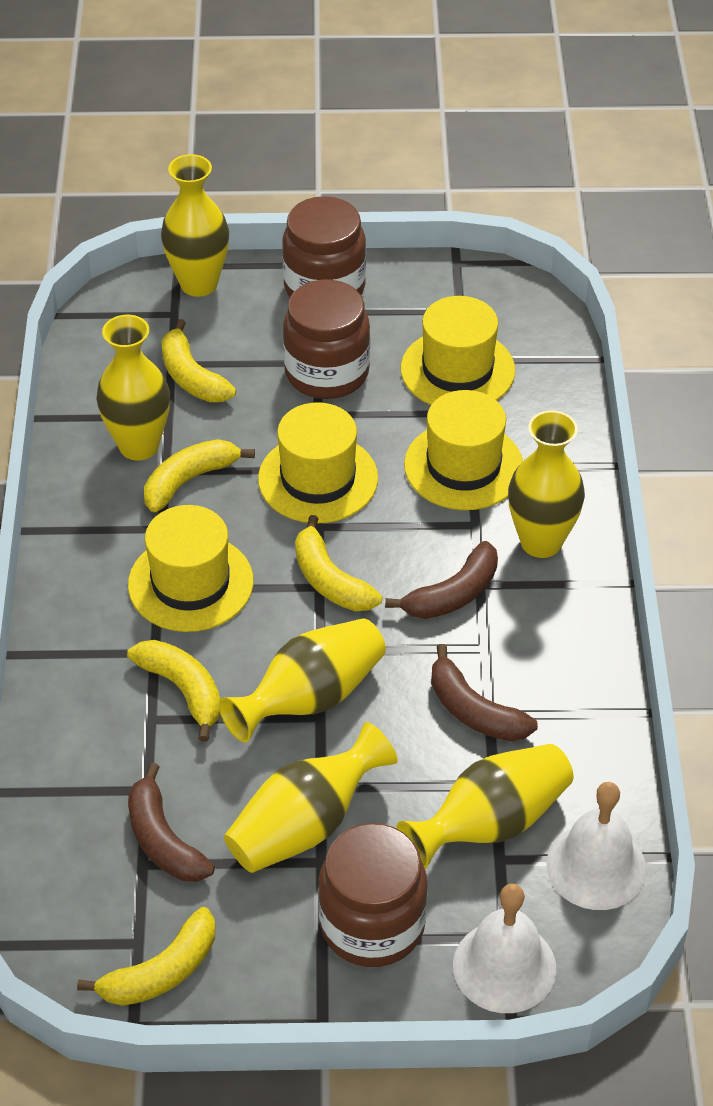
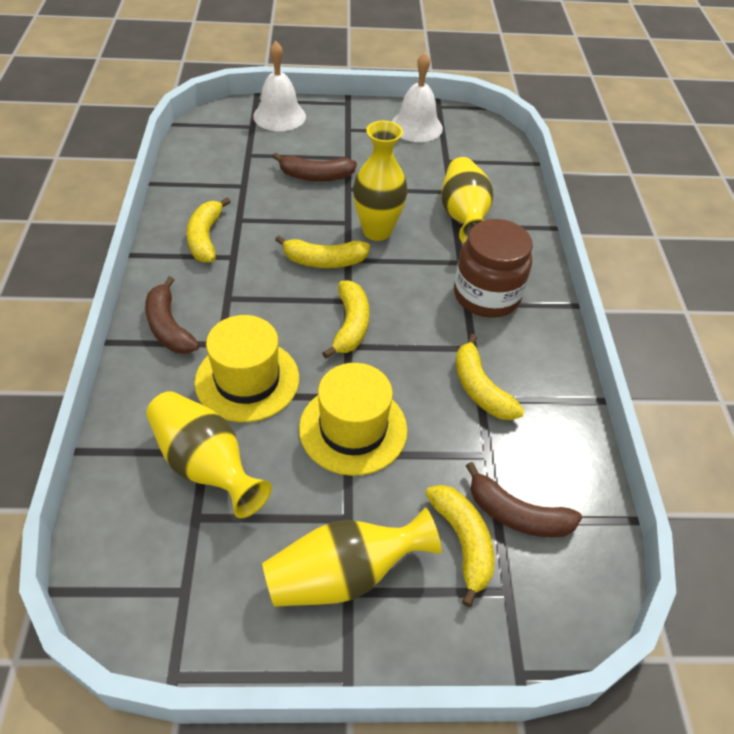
brown jar: [282,196,366,297] [283,280,370,399] [318,823,428,967] = 3 -> [454,219,533,318] = 1
yellow hat: [128,505,254,632] [258,402,378,523] [401,296,515,405] [404,390,523,510] = 4 -> [194,315,299,422] [299,363,407,476] = 2
yellow vase: [96,315,170,460] [161,154,229,297] [219,618,386,742] [224,722,398,873] [396,744,573,869] [508,410,585,558] = 6 -> [146,391,272,518] [262,508,442,607] [353,121,408,241] [442,157,493,244] = 4

